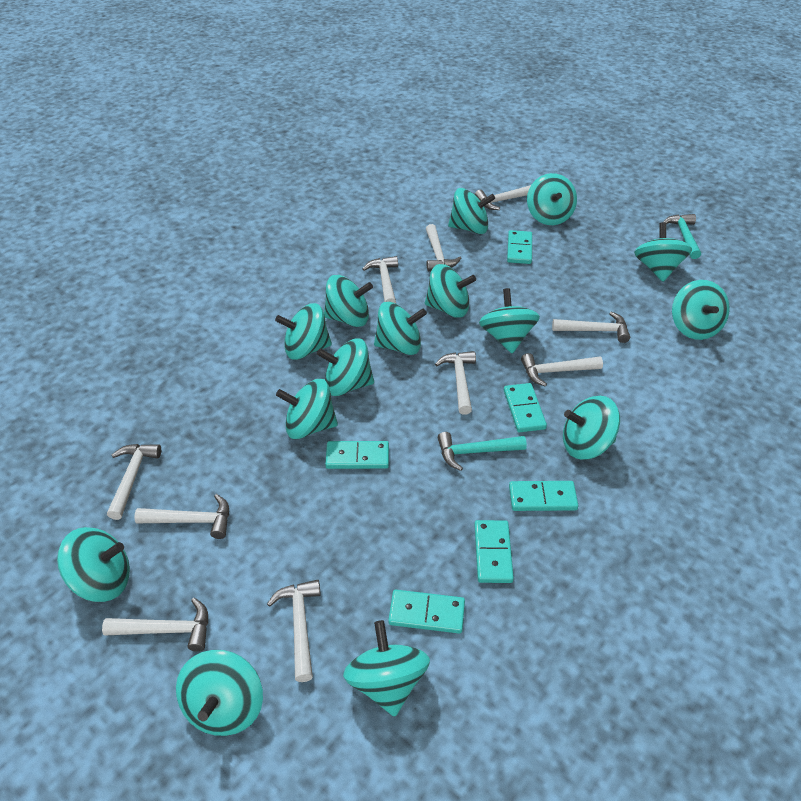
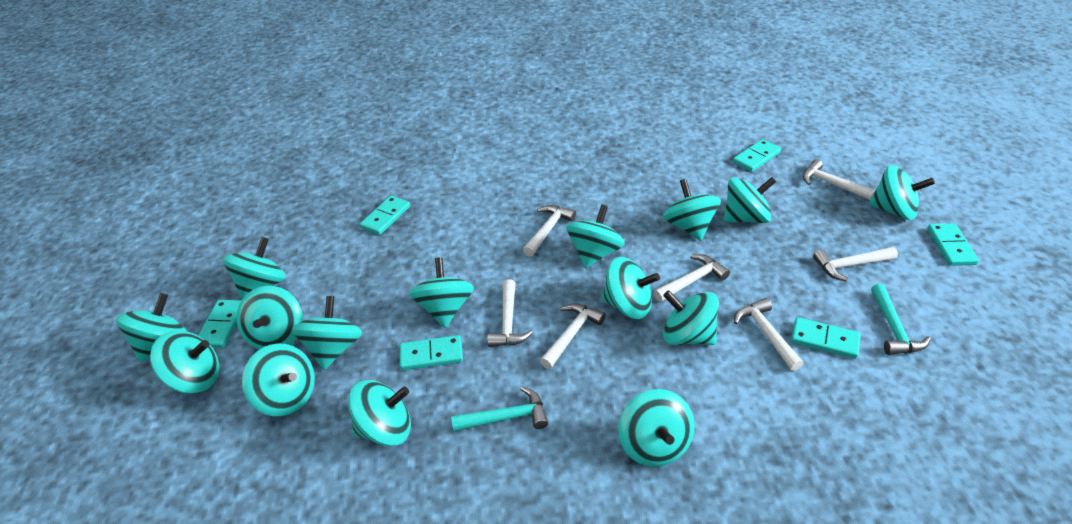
white hammer: [102,598,208,652] [107,444,161,520] [134,494,229,539] [267,580,321,682] [362,256,398,304] [426,224,461,271] [435,351,476,415] [475,185,531,210] [521,353,603,386] [552,312,630,343] = 10 -> [487,279,533,347] [523,205,576,257] [540,303,605,369] [653,254,730,302] [734,298,803,371] [803,159,876,200] [813,247,898,282] = 7

